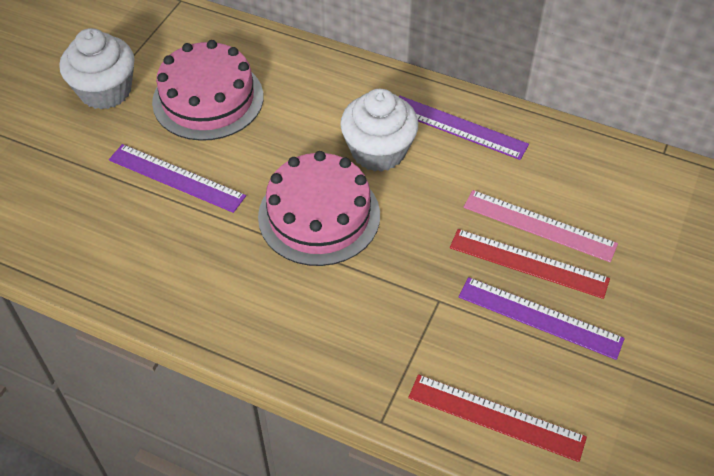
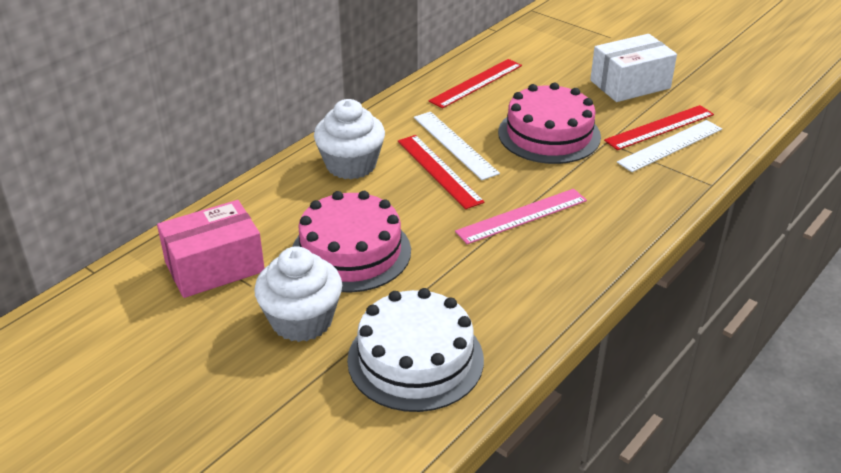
pink box: none = 0 -> [157,200,265,298] = 1
purple ruler: [109,144,246,213] [399,96,529,160] [459,277,625,360] = 3 -> none = 0
red ruler: [408,374,587,462] [450,229,610,299] = 2 -> [398,135,485,209] [428,59,522,109] [604,105,714,150] = 3
white box: none = 0 -> [590,34,677,102] = 1
white cake: none = 0 -> [347,288,484,412] = 1
white ruler: none = 0 -> [414,112,500,180] [617,120,722,172] = 2

